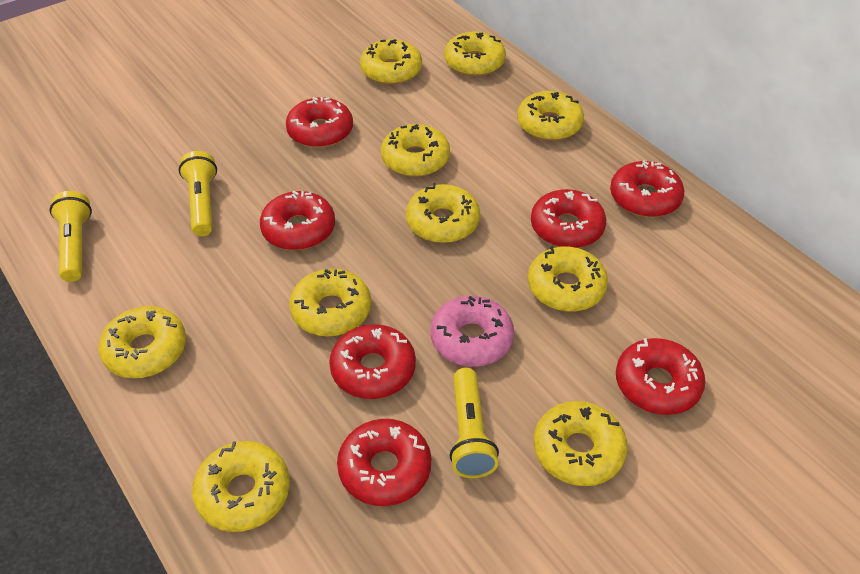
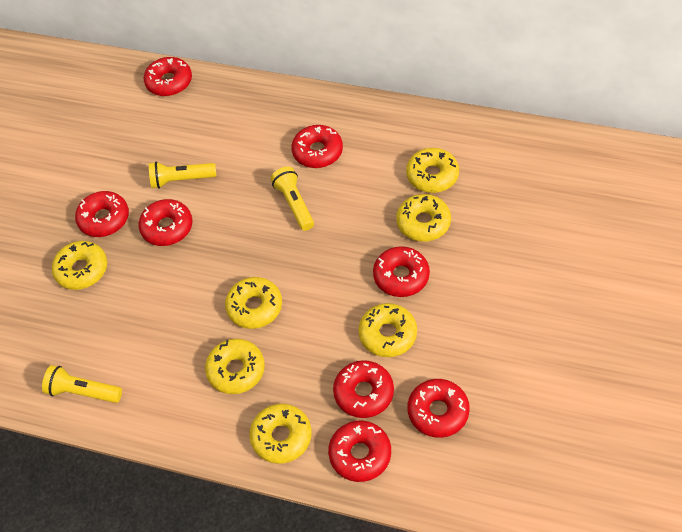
pink donut: [430,296,514,367] = 1 -> none = 0
red donut: [260,191,335,250] [286,97,353,148] [329,324,416,399] [337,419,431,506] [531,189,606,248] [610,160,684,217] [616,338,706,415] = 7 -> [75,191,129,237] [139,199,192,246] [144,57,192,96] [291,125,343,168] [328,421,391,482] [333,360,394,418] [373,246,430,297] [408,379,470,438] = 8
yellow donut: [98,306,186,378] [192,441,290,532] [289,269,371,337] [360,39,422,85] [381,124,450,177] [406,183,480,243] [444,31,506,76] [517,91,584,141] [527,246,608,312] [534,401,628,486] = 10 -> [52,241,107,290] [205,339,265,394] [225,277,282,329] [250,404,312,464] [358,303,417,357] [397,194,451,242] [406,148,459,193] = 7

